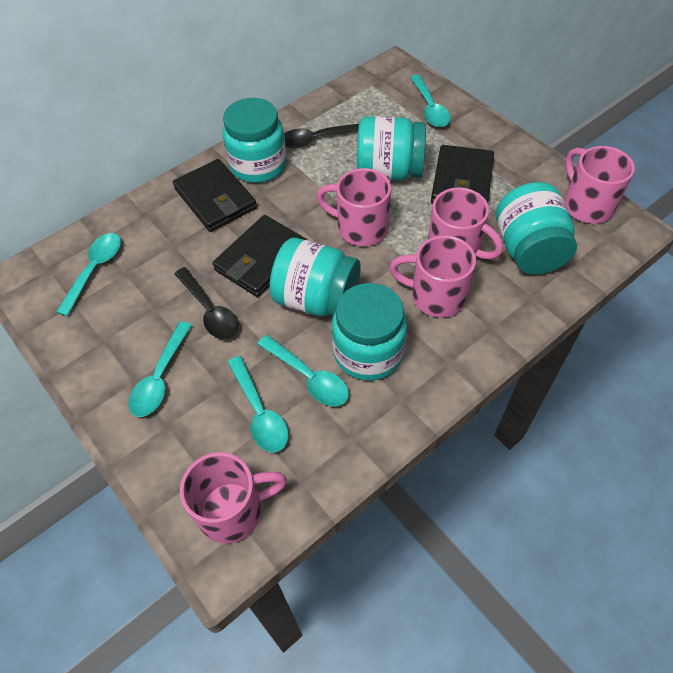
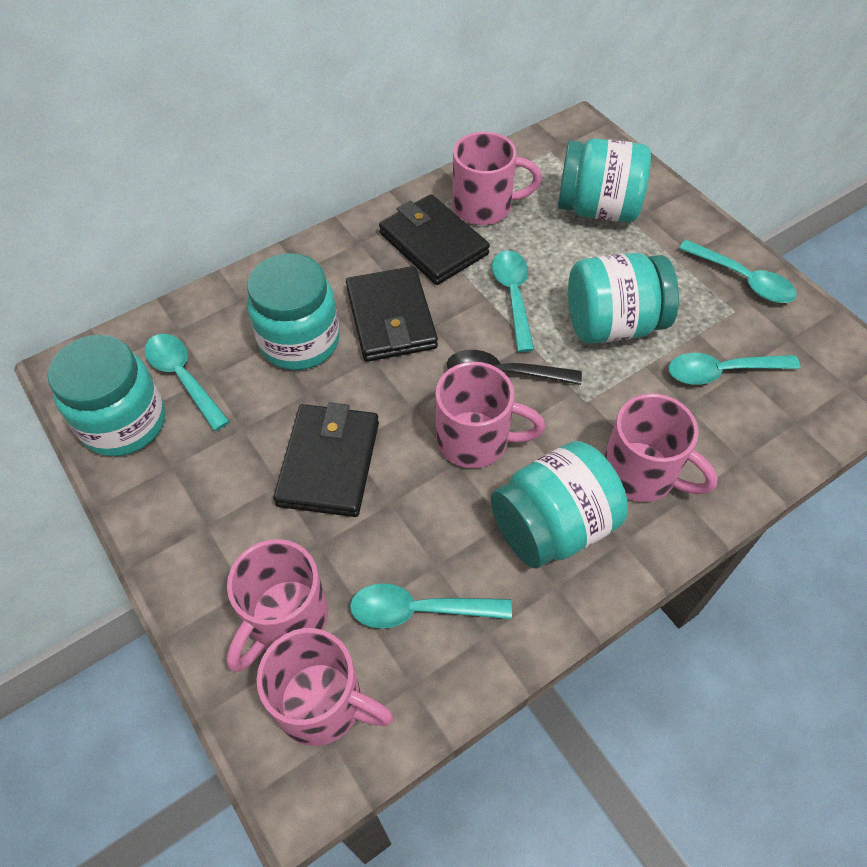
black spoon: [174,267,239,339] [284,124,359,148] = 2 -> [447,350,582,385] = 1

